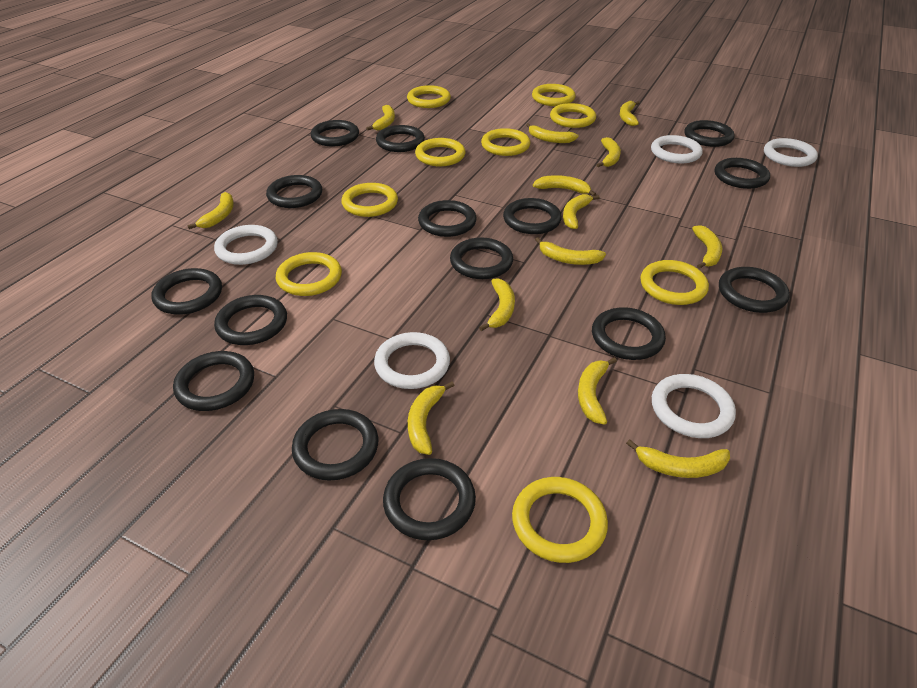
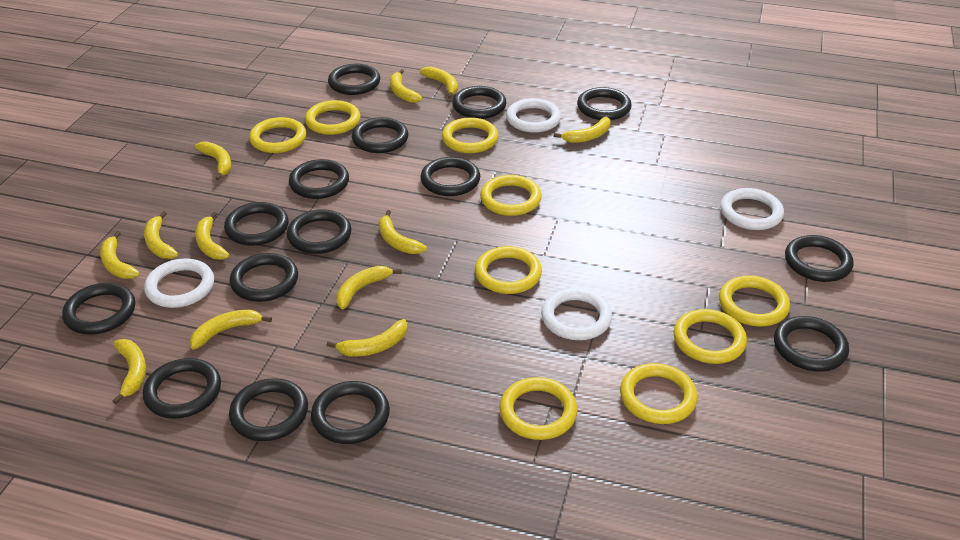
white ring: [214,225,278,265] [374,332,450,389] [651,135,703,163] [652,374,736,438] [764,138,818,167] = 5 -> [144,259,214,308] [506,98,561,133] [541,288,612,340] [720,188,784,230] = 4
yellow banana: [187,192,234,229] [366,105,395,131] [408,382,455,455] [479,278,515,331] [526,123,579,143] [533,175,596,196] [535,237,606,265] [563,194,600,229] [578,357,617,425] [596,137,621,167] [620,101,640,126] [626,439,730,478] [692,225,722,269] = 13 -> [100,231,140,279] [112,339,146,404] [144,211,178,259] [190,309,272,349] [195,141,231,180] [195,212,230,260] [326,319,408,357] [336,266,402,310] [379,210,427,254] [390,69,422,103] [420,66,458,98] [554,117,611,143] = 12

